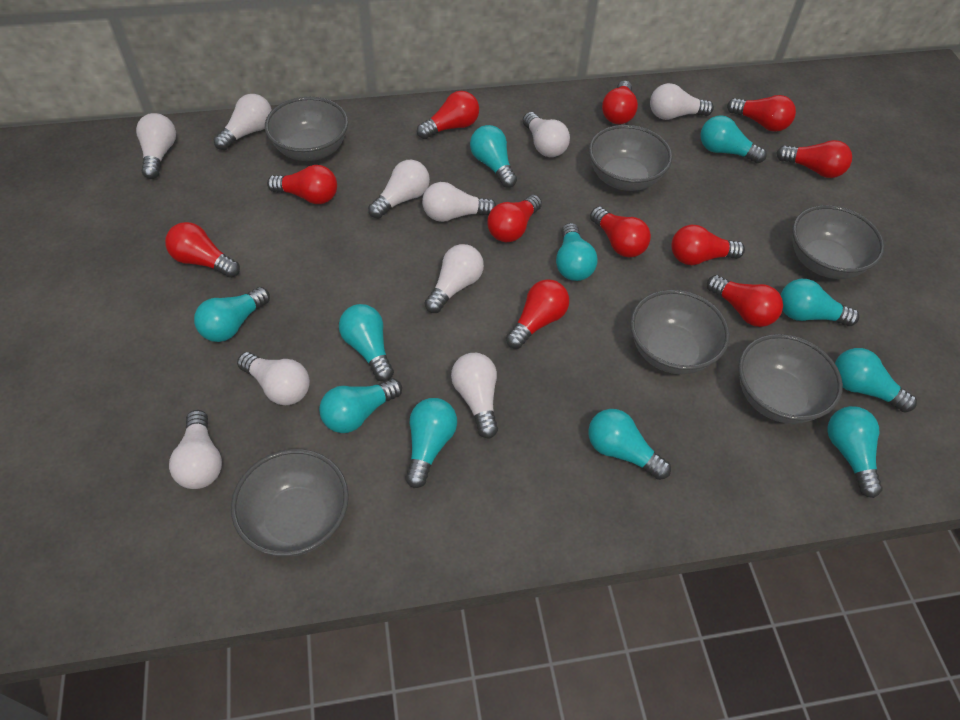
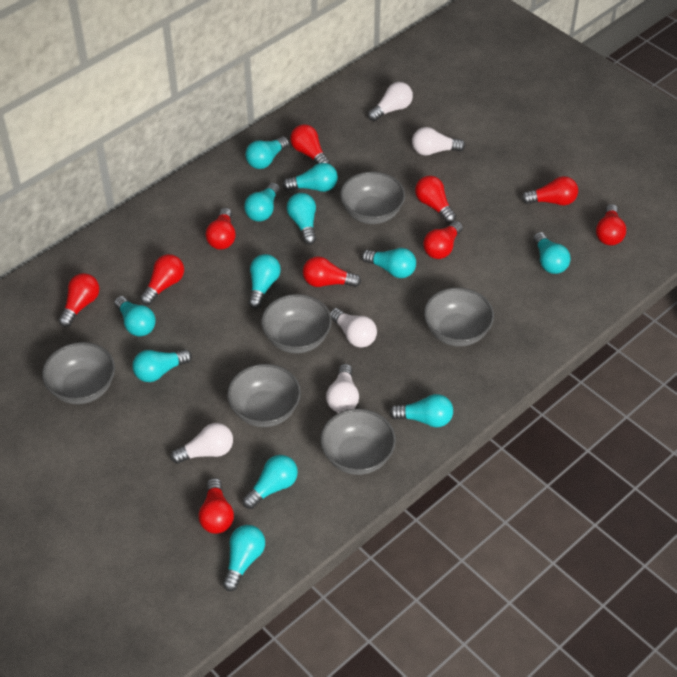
red light bulb: [165,222,240,278] [267,165,337,204] [417,91,479,139] [487,195,542,242] [506,279,569,349] [590,207,651,258] [602,81,638,124] [671,225,745,265] [707,275,783,327] [727,95,796,132] [776,140,852,178] = 11 -> [58,273,99,327] [140,254,184,305] [198,478,234,534] [206,208,236,249] [290,124,330,164] [303,256,361,287] [415,176,456,223] [423,221,463,259] [521,176,578,205] [596,204,626,245] = 10
turquoise light bulb: [194,287,270,342] [319,378,402,433] [339,304,394,382] [405,398,457,488] [470,125,517,188] [556,223,598,281] [588,409,671,480] [700,115,767,164] [781,279,859,326] [827,406,883,498] [835,348,917,413] = 11 -> [114,296,156,336] [132,349,192,382] [223,525,265,591] [242,455,298,509] [244,183,280,222] [245,136,289,169] [248,254,281,309] [282,163,338,192] [287,193,316,245] [361,248,416,278] [389,394,453,427] [533,232,571,274] = 12
white light bulb: [136,113,176,179] [169,410,222,489] [214,94,272,150] [237,352,310,405] [368,160,430,219] [422,182,496,222] [425,244,484,313] [451,353,498,438] [523,112,570,157] [650,83,714,120] = 10 -> [170,423,233,464] [326,364,359,413] [330,308,377,348] [368,82,413,121] [412,127,465,156] = 5

